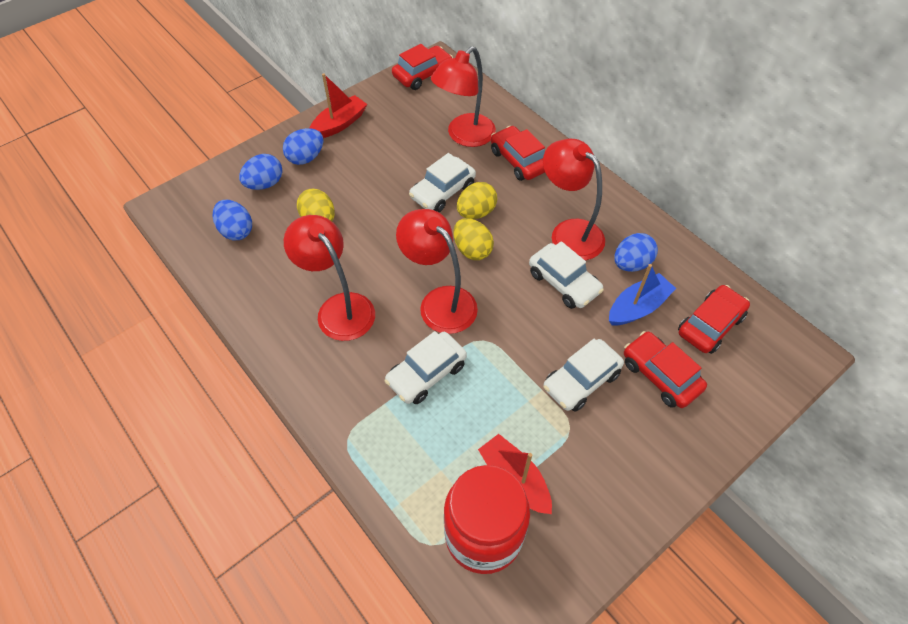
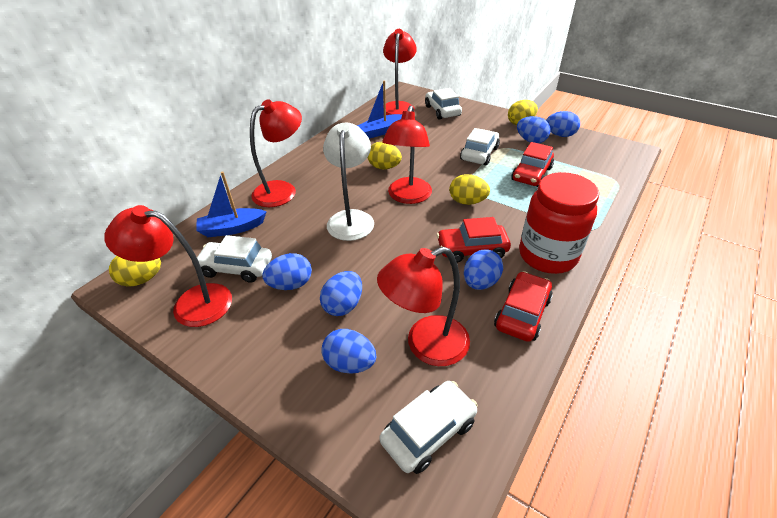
blue boat: [609,264,676,325] = 1 -> [196,172,267,237] [357,81,402,139] = 2
blue egg: [213,200,252,240] [239,154,282,190] [283,128,324,165] [614,233,658,272] = 4 -> [262,253,312,290] [320,271,362,316] [321,329,376,374] [464,250,503,290] [517,116,551,143] [546,111,580,137] = 6
red boat: [310,73,367,138] [478,434,552,514] = 2 -> none = 0
red car: [392,44,453,90] [491,126,545,181] [624,331,707,408] [678,285,750,354] = 4 -> [437,217,511,263] [494,271,553,342] [511,142,554,187] = 3
red lamp: [284,215,375,341] [396,209,478,334] [431,46,496,147] [543,139,605,260] = 4 -> [104,205,232,327] [250,99,302,207] [377,247,470,366] [382,106,432,204] [383,29,417,115] = 5
white lamp: none = 0 -> [323,123,374,241] = 1
yellow egg: [297,189,335,221] [453,218,494,260] [457,182,497,219] = 3 -> [109,256,161,287] [367,142,402,169] [450,174,490,205] [508,100,538,125] = 4

